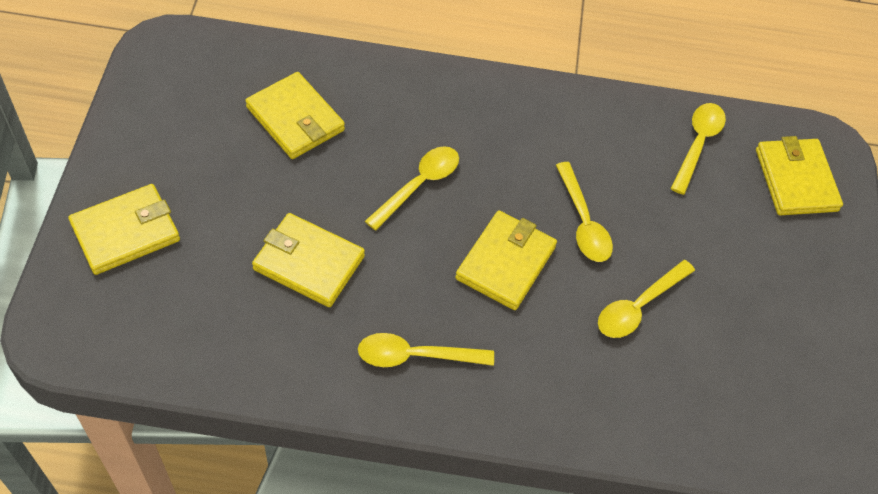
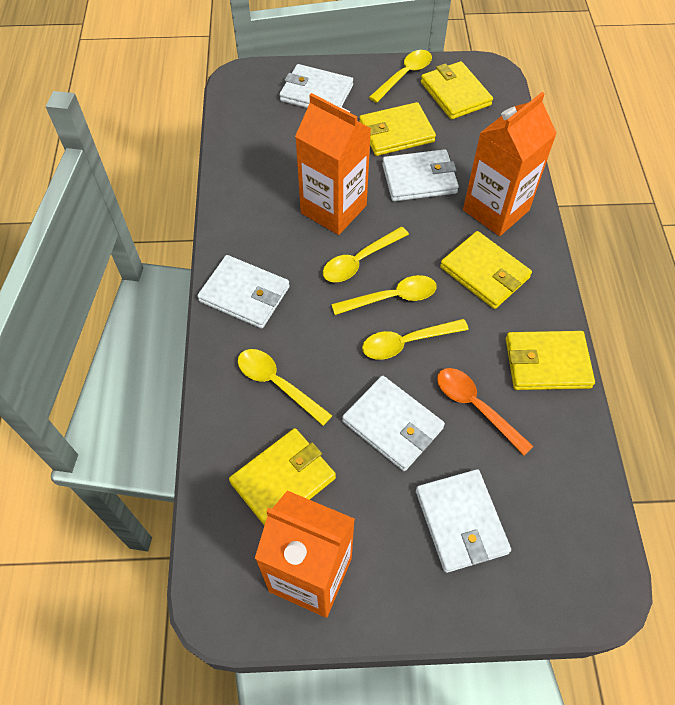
orange carton: none = 0 -> [255,490,355,618] [295,93,371,235] [463,92,557,236] = 3
orange spoon: none = 0 -> [437,368,533,455] = 1
white wallet: none = 0 -> [197,255,290,329] [280,64,353,108] [342,376,445,471] [382,149,459,201] [416,469,511,573] = 5

